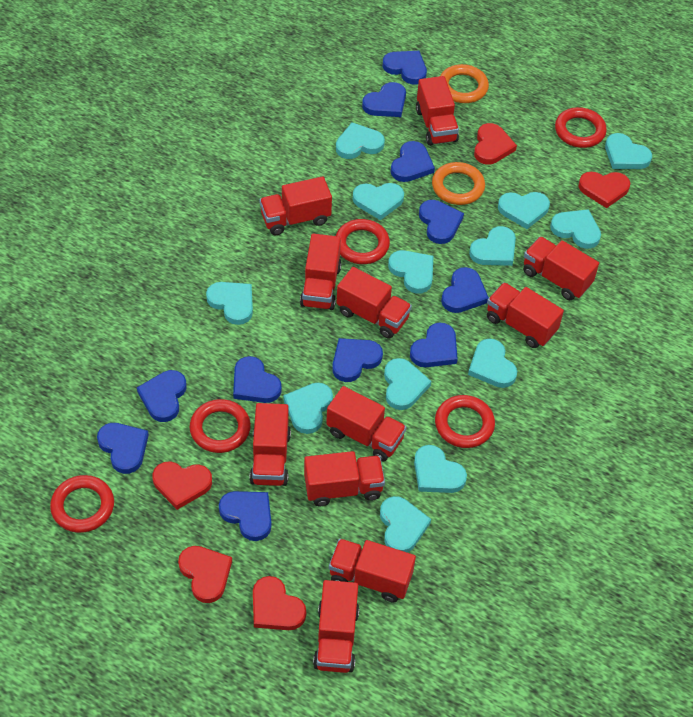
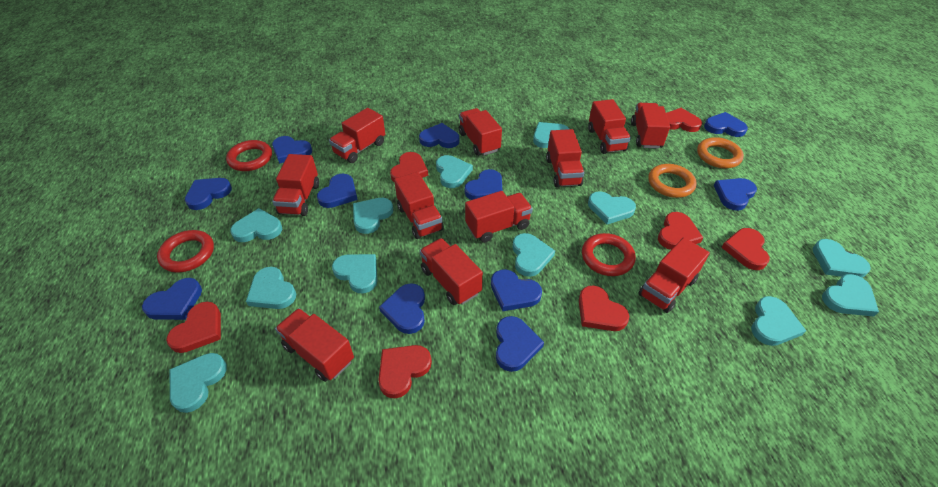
red heart: [152,461,212,510] [178,546,232,603] [253,576,306,630] [474,123,517,165] [578,172,630,208] = 5 -> [166,302,221,353] [378,345,432,398] [390,152,428,182] [579,285,629,331] [658,212,703,250] [666,108,702,132] [721,228,770,270] = 7
red ring: [50,475,114,533] [190,399,251,453] [336,219,390,264] [435,395,495,448] [555,107,607,148] = 5 -> [157,230,214,273] [226,140,272,171] [582,233,636,276] = 3
turquoise heart: [206,282,253,325] [283,383,333,434] [336,122,385,159] [353,183,404,220] [380,496,431,553] [384,358,431,410] [388,250,434,294] [414,445,467,493] [468,338,517,388] [469,226,516,266] [498,192,550,229] [550,209,601,249] [605,133,652,169] = 13 -> [170,353,227,413] [230,208,282,242] [246,267,296,309] [332,254,377,293] [353,198,393,234] [436,155,473,188] [512,233,555,277] [533,122,569,148] [588,191,636,224] [751,296,806,346] [813,239,871,278] [822,274,879,316] = 12

